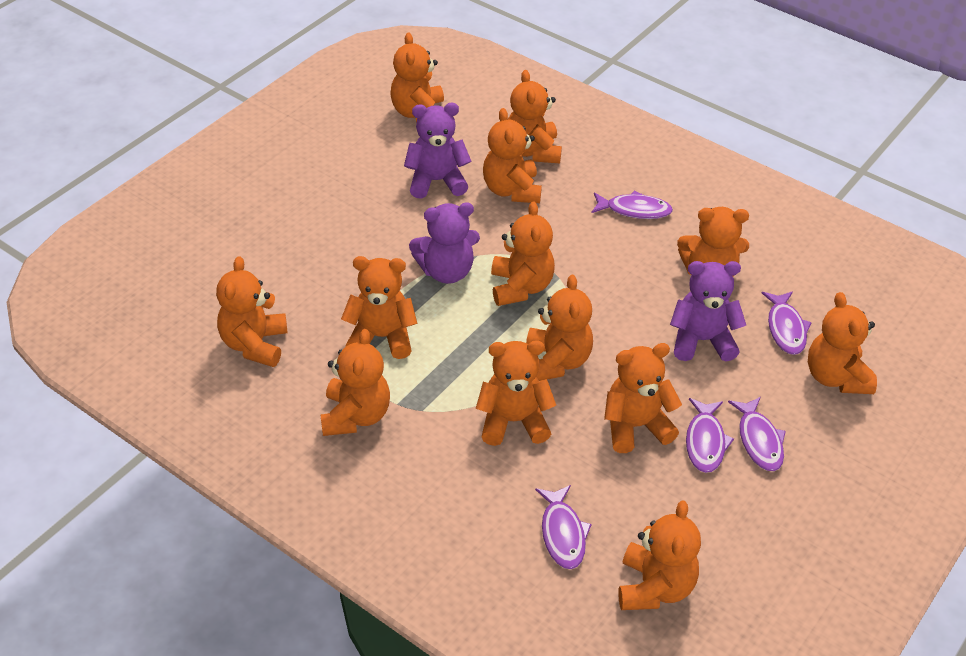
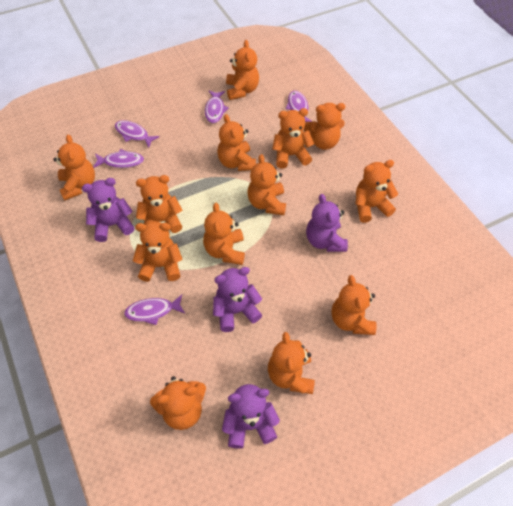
purple teddy bear: [404,103,471,199] [409,202,480,284] [670,261,746,361] = 3 -> [82,178,134,242] [213,267,262,332] [222,384,280,449] [306,194,348,252] = 4

